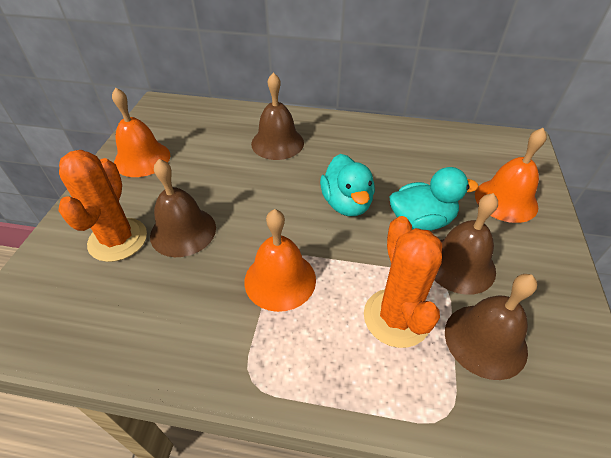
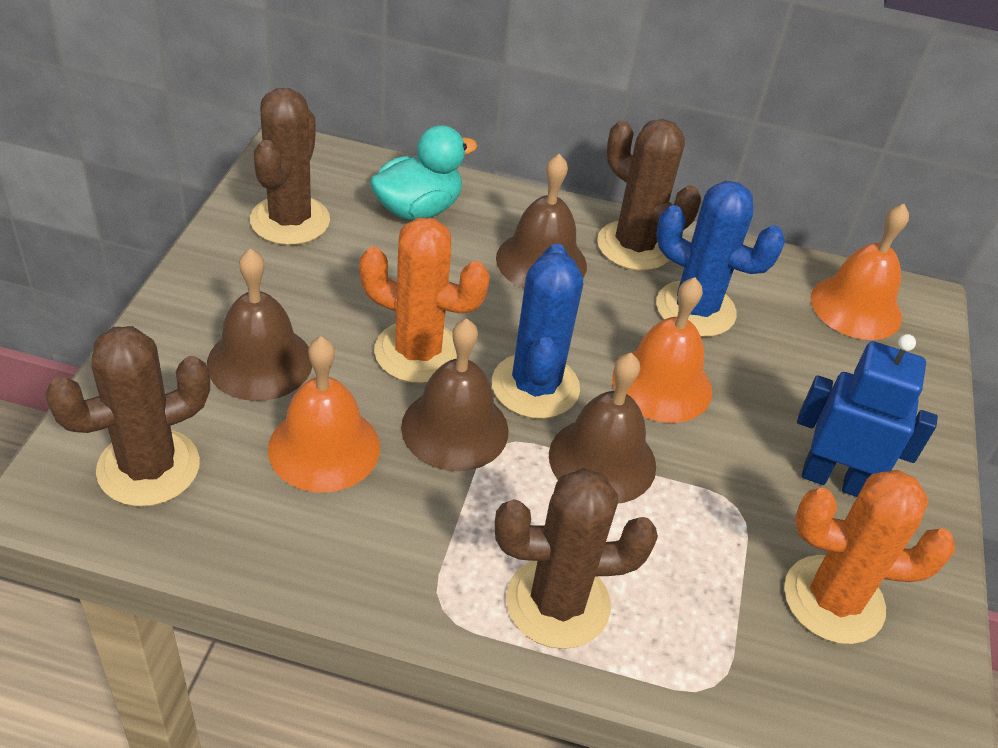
blue cactus: none = 0 -> [492,244,583,419] [656,181,785,337] = 2
blue robot: none = 0 -> [797,334,938,497] = 1
brown cactus: none = 0 -> [45,326,210,507] [250,88,330,245] [495,468,658,649] [597,119,701,271] = 4
turquoise duck: [320,154,375,216] [389,167,479,231] = 2 -> [370,125,477,220] = 1

